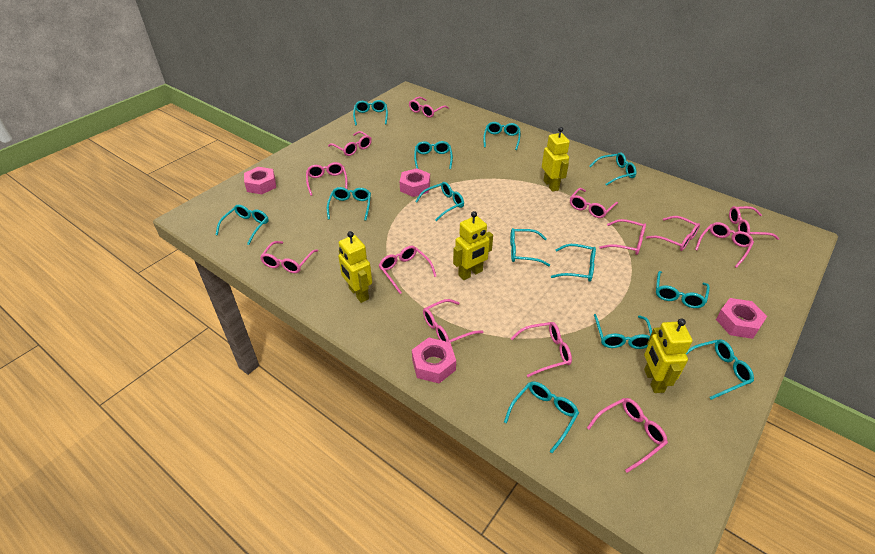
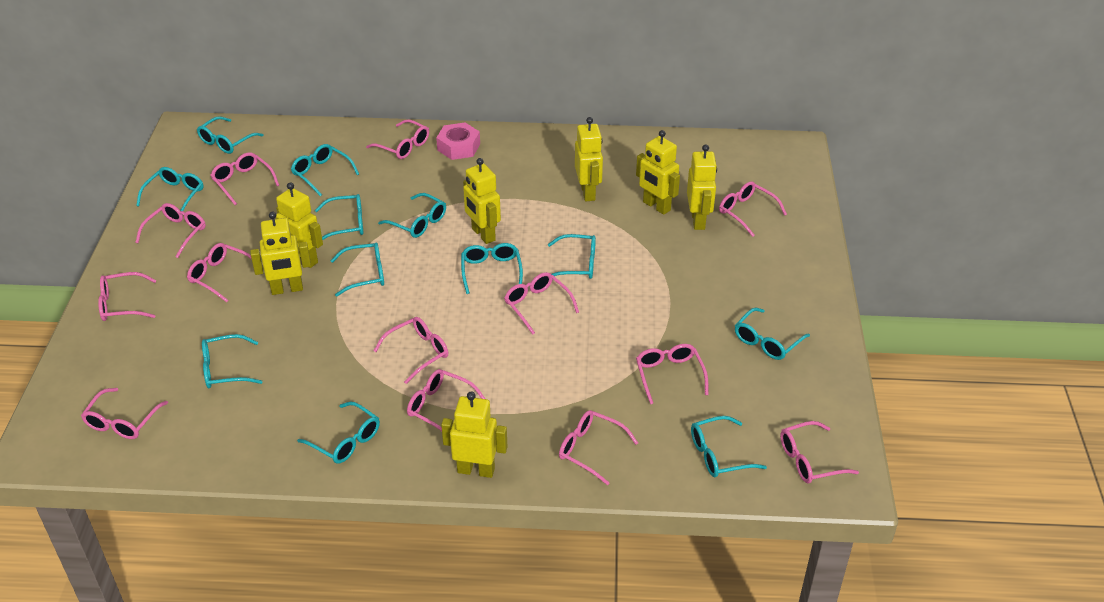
pink nut: [244,167,276,194] [400,168,430,197] [412,338,456,383] [716,298,767,339] = 4 -> [436,123,480,160] = 1
turquoise glasses: [216,204,269,245] [327,187,371,221] [353,100,388,125] [414,141,453,169] [415,182,464,221] [483,122,520,150] [504,382,579,453] [510,228,550,266] [551,244,596,282] [589,152,636,186] [594,314,652,349] [656,271,710,308] [686,339,754,400] = 13 -> [136,167,204,211] [197,116,264,154] [202,334,262,389] [291,144,359,196] [297,402,380,464] [315,194,363,240] [330,243,384,297] [378,193,446,238] [461,243,523,294] [548,234,596,279] [691,416,767,478] [735,307,810,360] = 12
yellow robot: [338,231,372,303] [453,211,493,280] [542,127,570,192] [644,318,693,393] = 4 -> [250,212,311,295] [276,182,323,268] [441,392,507,478] [463,158,501,244] [575,117,603,201] [636,130,680,215] [687,144,717,230] = 7

